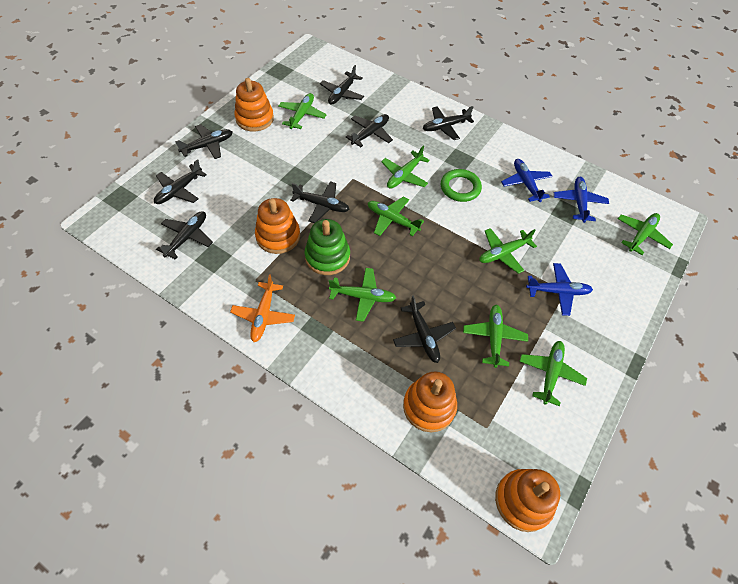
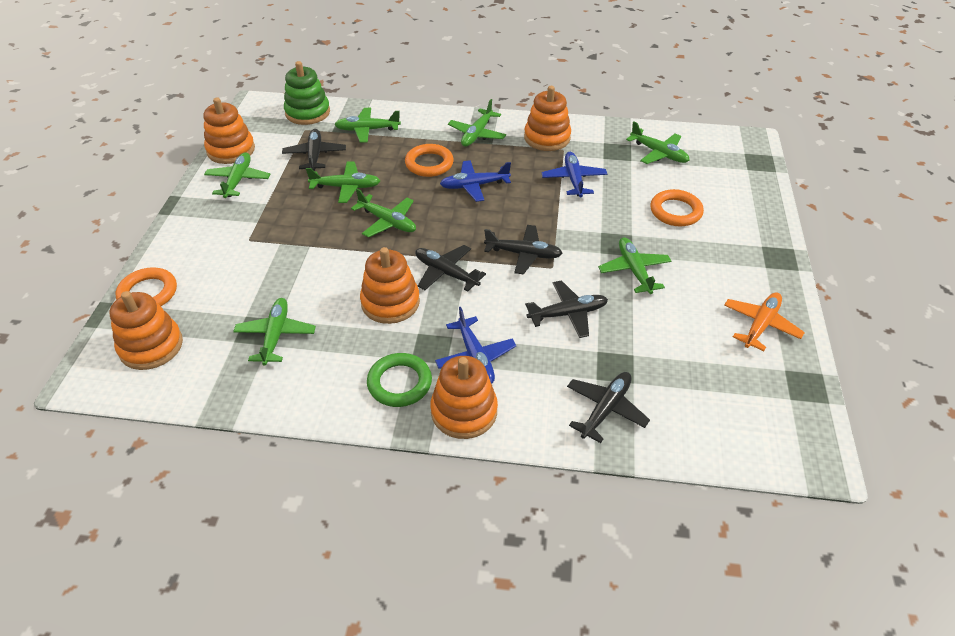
black plane: [154,159,207,204] [156,211,213,260] [175,124,232,159] [290,181,349,223] [320,65,364,105] [346,114,393,147] [393,295,456,363] [423,106,474,140] = 8 -> [282,129,346,171] [415,245,486,291] [484,225,563,275] [525,280,608,338] [567,372,650,443] = 5
orange ring: none = 0 -> [116,267,177,306] [405,144,454,177] [651,189,704,226] = 3
orange stacking toy: [234,78,274,132] [255,198,300,254] [403,371,457,432] [495,469,560,532] = 4 -> [109,291,183,370] [204,97,255,164] [360,247,420,324] [430,356,498,439] [524,86,571,151] = 5

